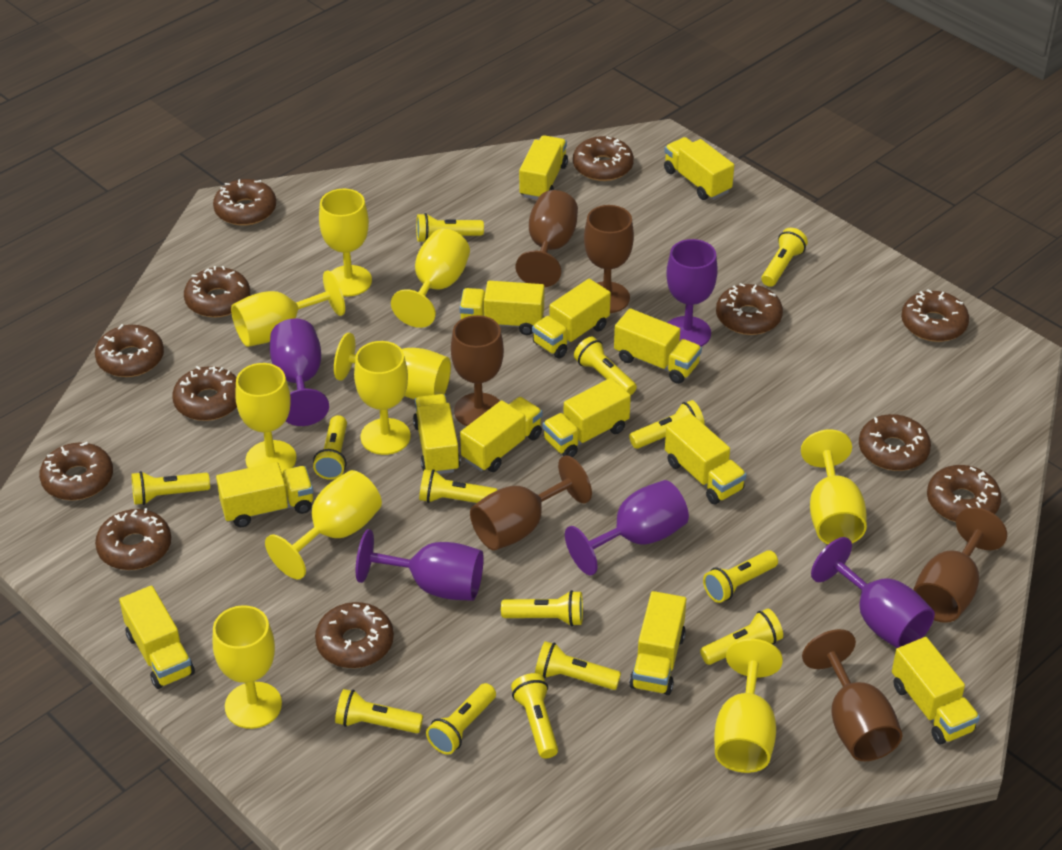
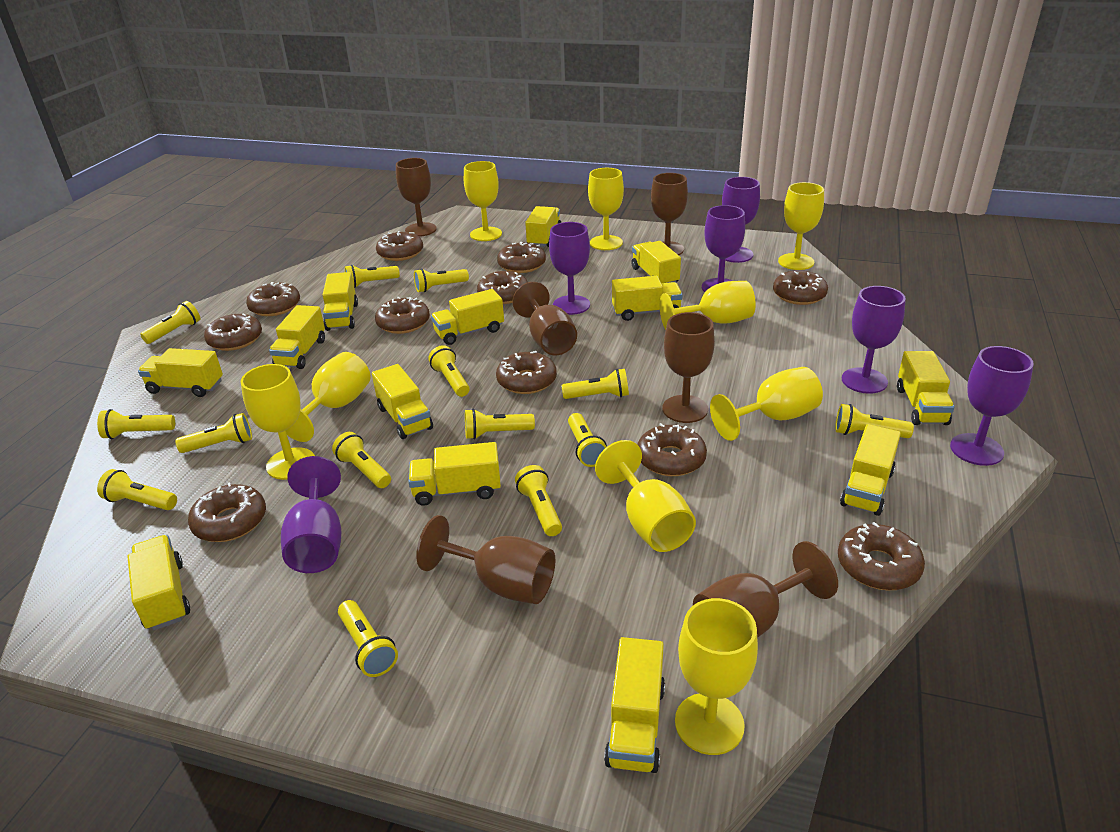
brown donut: [39,442,113,500] [95,324,164,377] [95,508,171,570] [172,366,237,421] [184,266,250,318] [213,179,276,226] [315,602,394,668] [573,136,634,181] [716,283,783,335] [859,414,931,471] [901,289,969,342] [927,465,1001,522] = 12 -> [188,482,266,542] [204,314,262,351] [246,282,300,316] [375,297,430,334] [376,231,423,261] [477,271,528,304] [496,351,557,394] [497,242,546,273] [637,423,707,476] [773,270,828,305] [838,522,925,590] = 11
purple goblet: [270,318,329,426] [356,529,484,601] [565,480,689,576] [666,239,718,347] [811,537,935,648] = 5 -> [281,456,341,573] [549,222,590,315] [702,205,745,292] [722,177,760,263] [842,286,906,394] [950,346,1034,466] = 6
yellow goblet: [212,605,282,729] [231,271,345,347] [235,363,296,474] [265,470,382,579] [319,189,372,297] [334,333,451,399] [354,341,411,455] [391,229,470,328] [714,639,783,773] [801,430,867,544] = 10 -> [241,364,315,480] [285,352,371,442] [464,161,502,241] [588,168,624,250] [595,440,696,552] [660,281,756,330] [675,598,758,755] [710,367,823,441] [778,182,824,270] = 9

